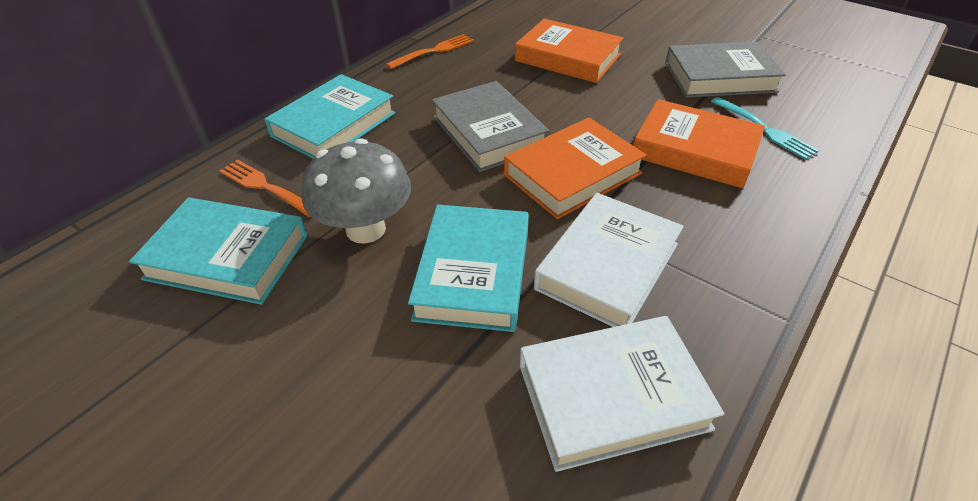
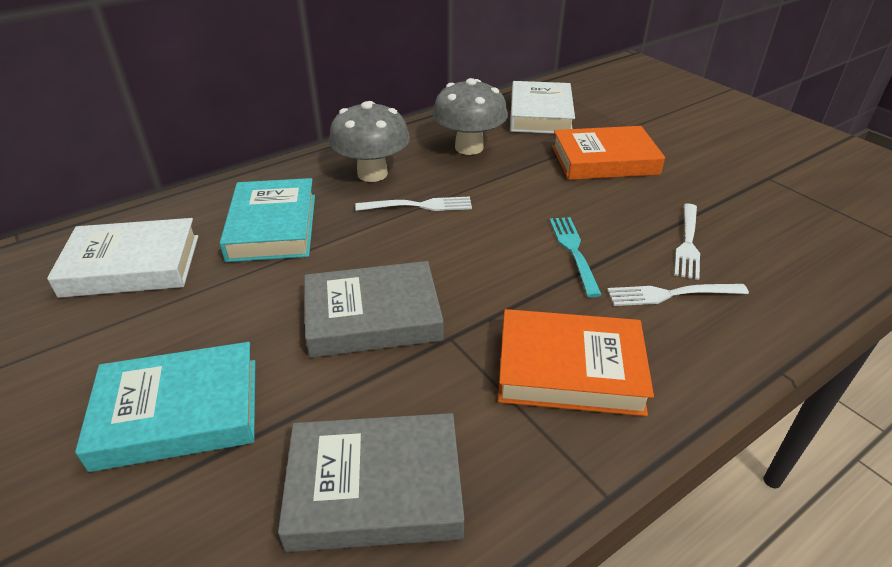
grey mushroom: [302,138,411,244] = 1 -> [329,101,410,182] [432,78,508,155] = 2
orange book: [504,118,647,219] [515,19,623,83] [633,99,765,188] = 3 -> [498,309,654,416] [552,126,665,180] = 2
orange fork: [220,160,311,217] [386,34,474,69] = 2 -> none = 0
turquoise book: [129,198,307,305] [264,74,395,159] [408,205,529,332] = 3 -> [75,342,255,472] [219,178,315,262] = 2
white fork: none = 0 -> [355,196,472,211] [607,284,749,306] [674,203,700,280] = 3

